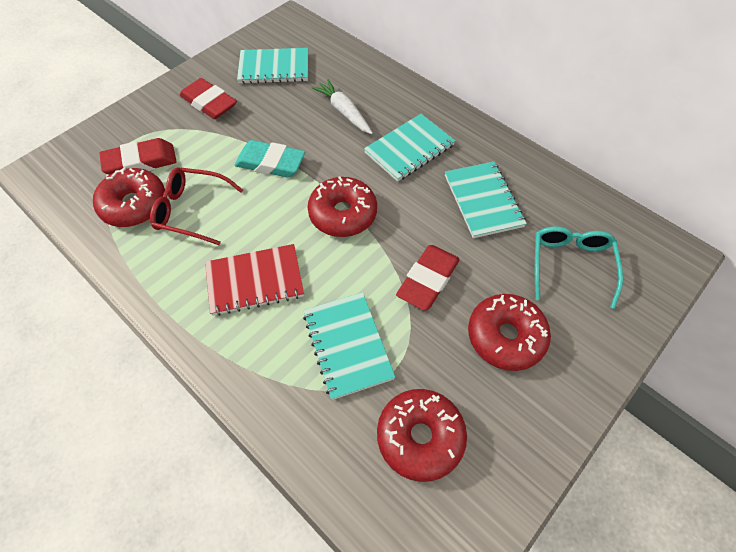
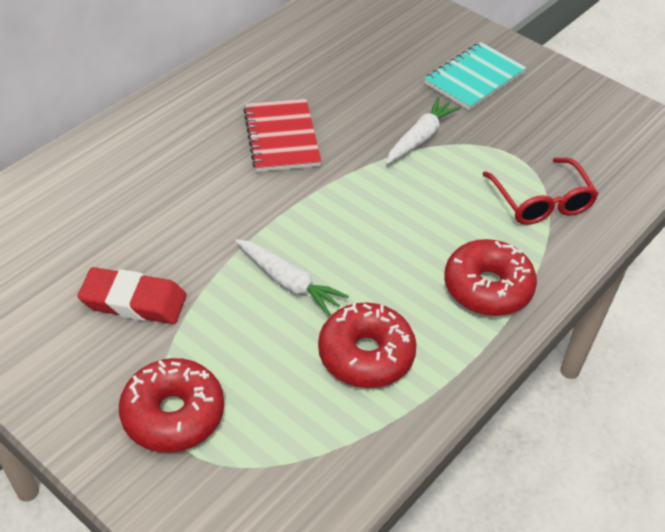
red donut: [93,167,165,227] [308,176,377,237] [377,389,467,482] [468,294,551,371] = 4 -> [119,358,224,453] [318,303,416,388] [444,239,537,316] = 3
red eraser: [100,138,177,175] [180,78,237,119] [396,245,460,311] = 3 -> [77,267,187,324] = 1
turquoise eraser: [235,140,305,178] = 1 -> none = 0
turquoise glasses: [535,226,623,309] = 1 -> none = 0
turquoise notebook: [237,48,308,84] [303,292,395,400] [364,114,455,182] [445,162,527,238] = 4 -> [424,42,526,110] = 1
white carrot: [312,79,373,134] = 1 -> [235,239,349,316] [386,97,461,164] = 2

